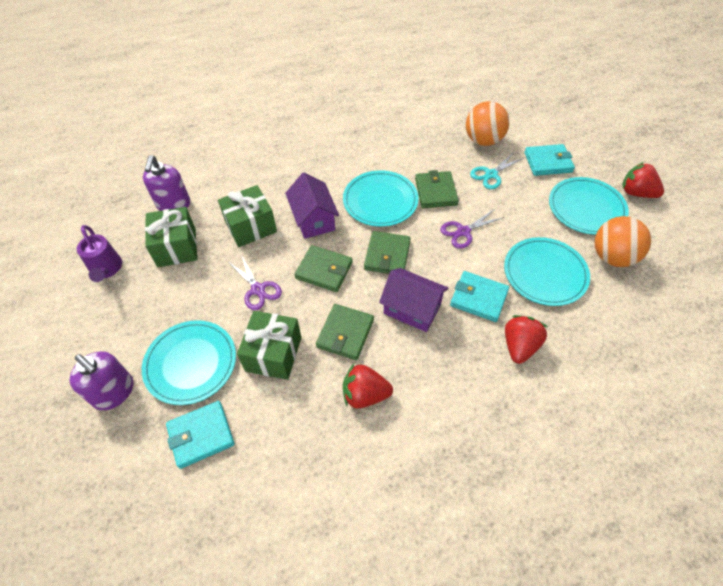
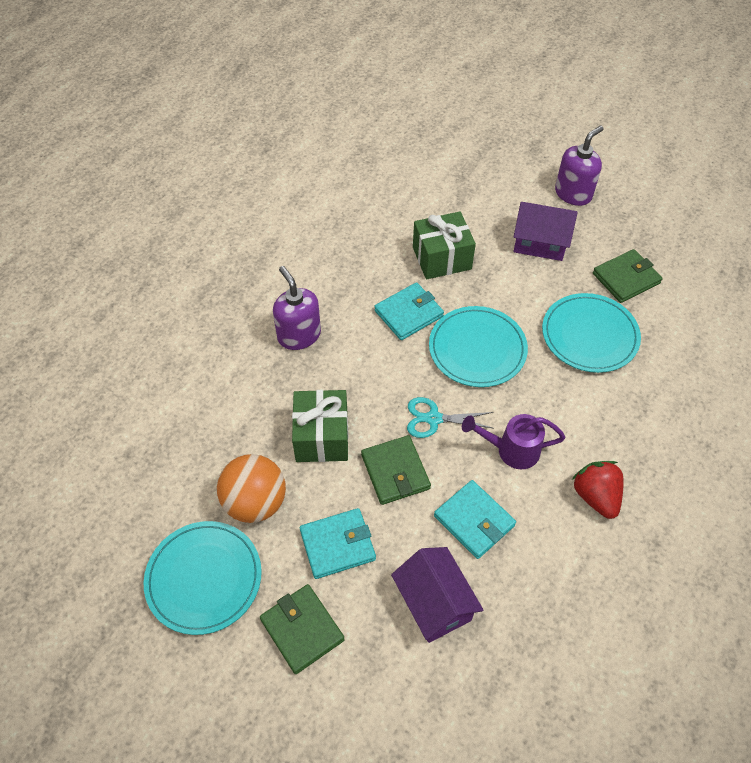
green gift: [145,207,197,267] [218,185,277,247] [237,311,301,380] = 3 -> [292,390,348,462] [413,212,476,279] = 2
green wallet: [294,245,353,292] [316,304,374,360] [364,231,411,274] [415,170,459,208] = 4 -> [260,584,345,674] [361,435,431,505] [593,249,663,303] = 3
orange ball: [466,101,509,146] [594,216,651,267] = 2 -> [217,454,286,523] = 1
purple scissors: [230,256,282,310] [440,209,504,249] = 2 -> none = 0
red strawberry: [343,364,393,409] [505,315,547,364] [623,162,664,198] = 3 -> [572,461,624,519] = 1
turquoise plate: [142,320,236,405] [343,170,419,227] [504,237,590,306] [549,177,629,235] = 4 -> [143,521,262,635] [429,306,528,387] [542,293,641,373] = 3

